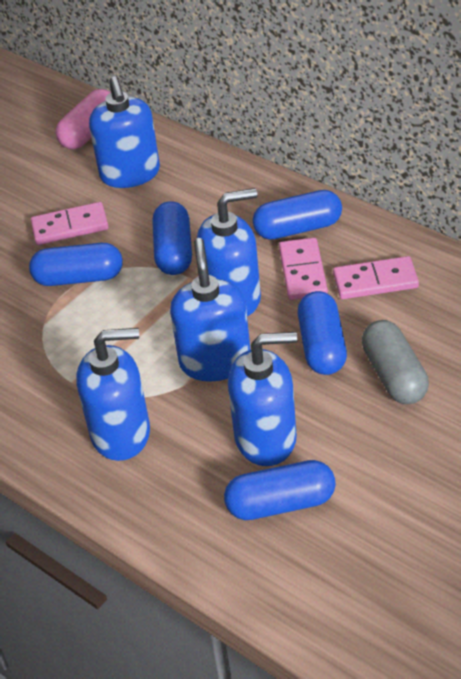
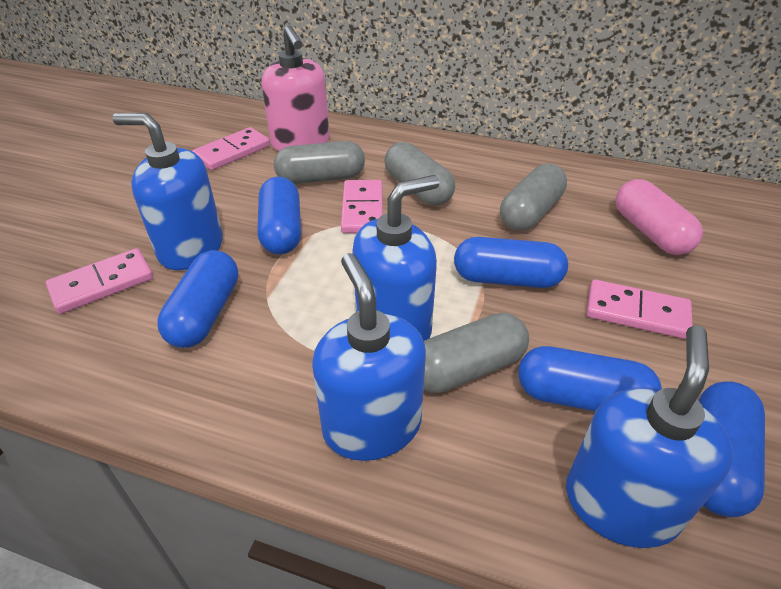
blue soap dispenser: [76,328,150,461] [89,76,160,188] [170,238,251,382] [197,188,261,316] [228,332,298,466] = 5 -> [113,113,223,270] [312,253,426,461] [352,175,440,341] [566,326,734,548] = 4
grey capsule: [362,320,429,404] = 1 -> [274,141,365,184] [384,142,455,206] [424,313,529,393] [500,163,567,231] = 4
pink domino: [31,202,109,245] [279,238,328,300] [333,256,419,299] = 3 -> [46,248,153,314] [192,127,270,170] [341,180,383,233] [586,279,692,339] = 4
pink soap dispenser: none = 0 -> [261,25,330,151] = 1

